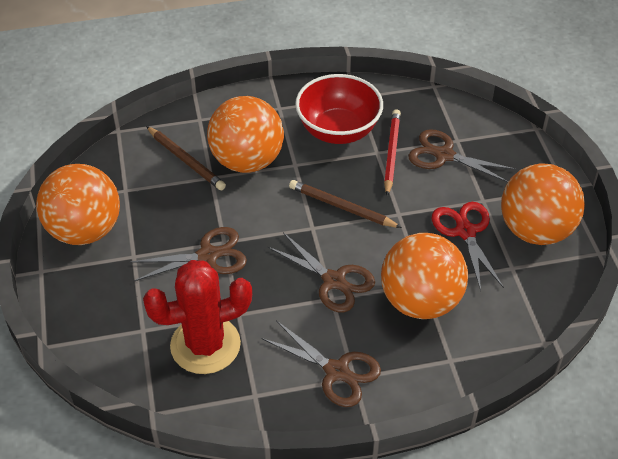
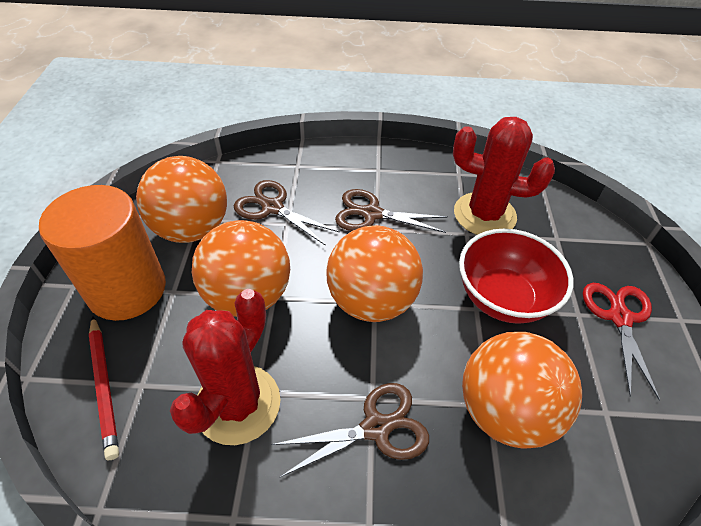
brown pencil: [146,126,226,190] [289,180,402,228] = 2 -> none = 0
brown scissors: [129,227,247,281] [261,320,381,407] [268,232,375,312] [408,129,516,182] = 4 -> [234,180,340,246] [271,383,429,477] [335,189,448,233] = 3
orange cylinder: none = 0 -> [39,185,166,321] = 1
red cactus: [143,260,252,374] = 1 -> [170,289,281,445] [453,117,555,235] = 2

